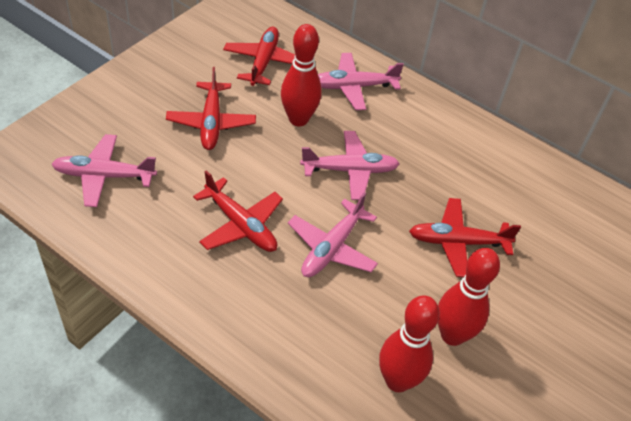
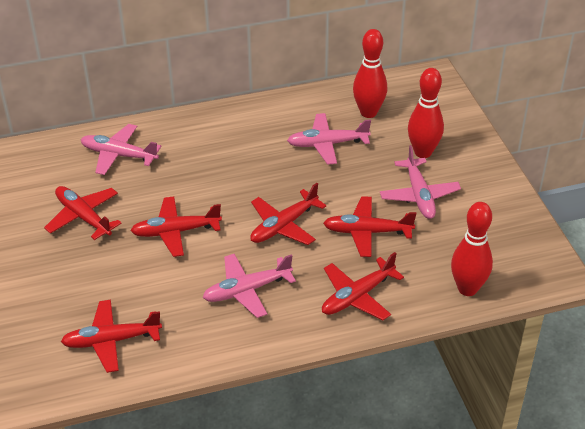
red plane: [166,67,256,150] [193,170,283,252] [223,27,295,86] [409,198,521,277] = 4 -> [44,186,122,240] [61,300,162,373] [130,196,222,257] [250,183,327,245] [322,252,404,320] [323,196,416,257] = 6

